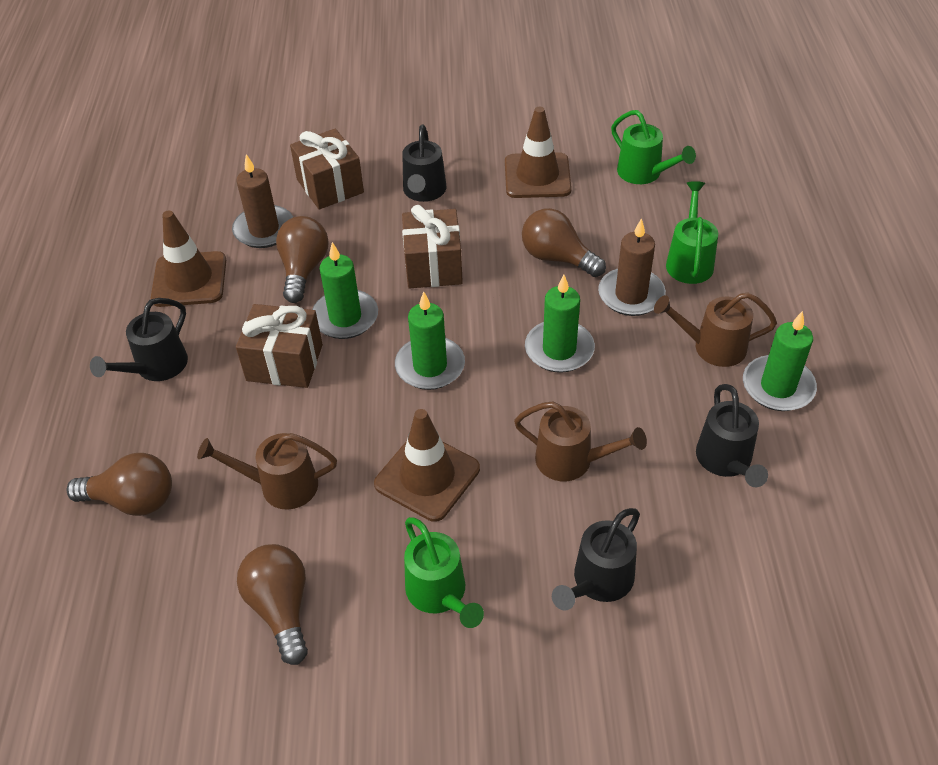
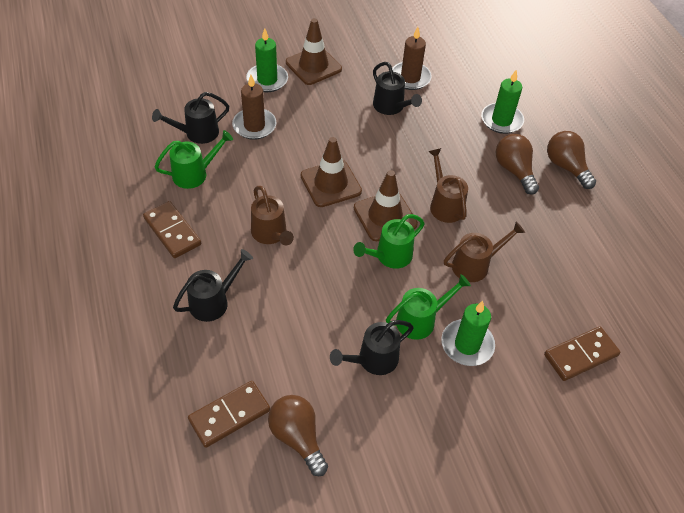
brown domino: none = 0 -> [143,201,201,258] [188,381,270,448] [544,326,620,381] = 3
brown gift: [236,304,323,388] [290,129,364,209] [402,205,463,288] = 3 -> none = 0
brown light bulb: [67,453,172,516] [237,544,308,665] [276,216,329,303] [522,208,606,277] = 4 -> [268,395,328,476] [496,134,539,195] [547,131,596,189] = 3
green candle: [312,242,378,339] [395,291,465,390] [525,275,595,373] [743,311,817,411] = 4 -> [246,28,288,92] [441,301,495,366] [481,70,524,134] = 3

